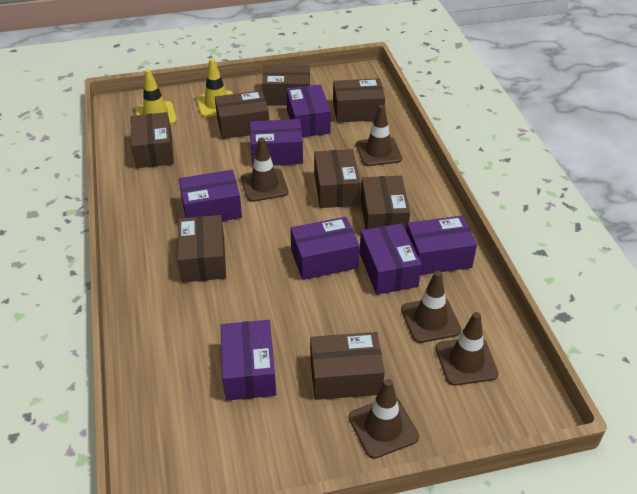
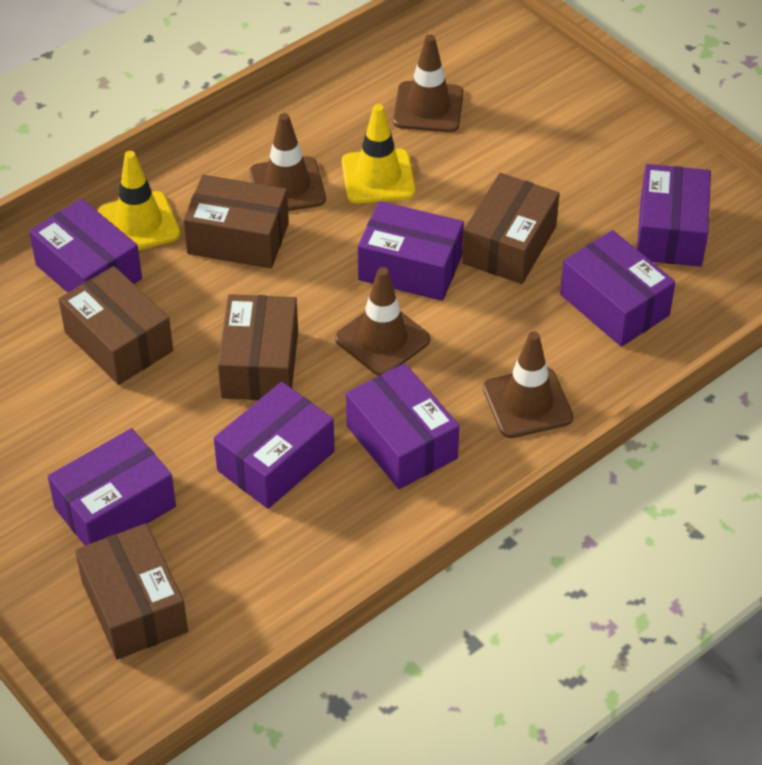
brown box: [130,112,174,168] [178,215,226,282] [215,90,269,139] [262,65,310,106] [310,332,385,400] [314,149,360,208] [333,78,385,123] [361,176,410,230] = 8 -> [59,266,173,385] [75,523,188,659] [183,175,289,268] [218,294,298,400] [462,173,560,284] = 5
brown traffic cone: [241,137,288,202] [349,379,419,459] [356,105,402,166] [401,271,461,343] [436,312,499,386] = 5 -> [249,113,326,211] [335,267,430,376] [393,35,464,132] [483,331,573,438] = 4

